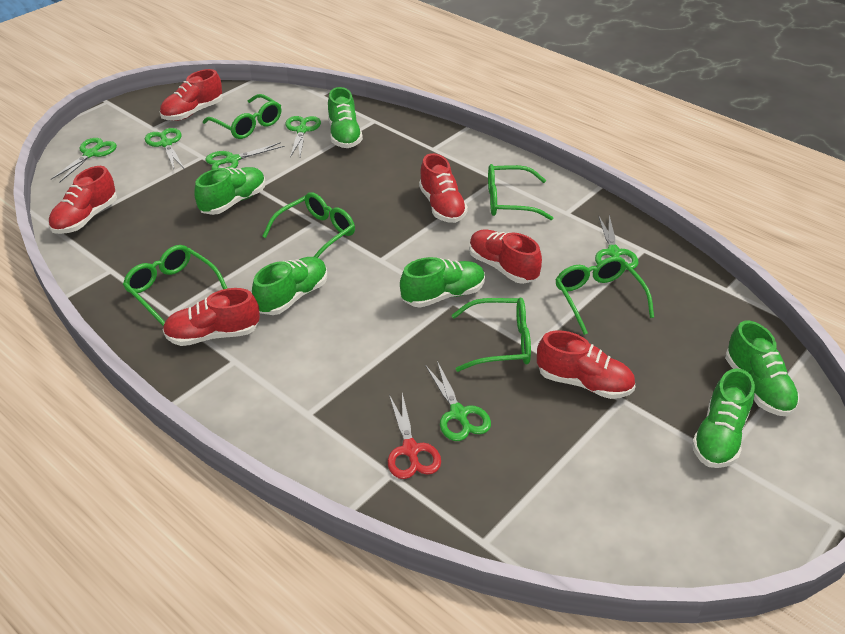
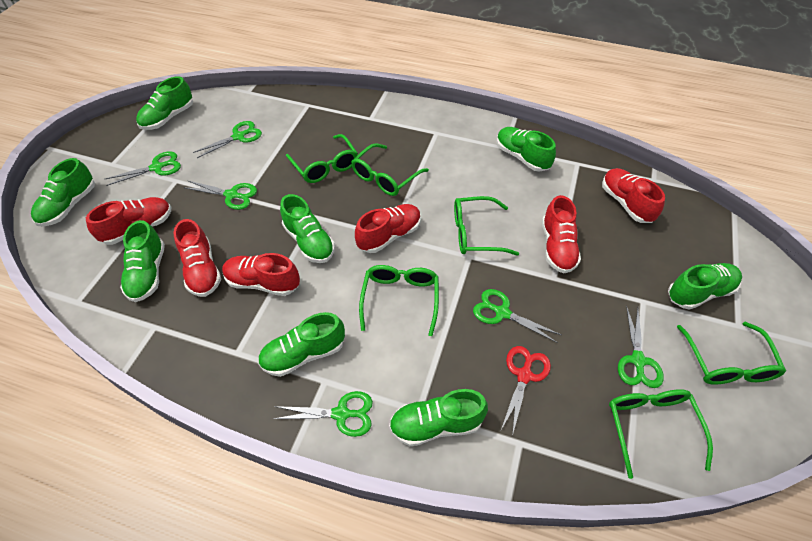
green shoe: [194,167,265,215] [252,257,327,315] [328,87,363,148] [400,257,485,308] [692,368,755,468] [725,320,799,417] = 6 -> [31,158,95,227] [120,220,165,302] [136,76,193,130] [258,312,345,377] [280,194,335,263] [389,389,488,446] [497,127,556,172] [668,263,742,310] = 8

